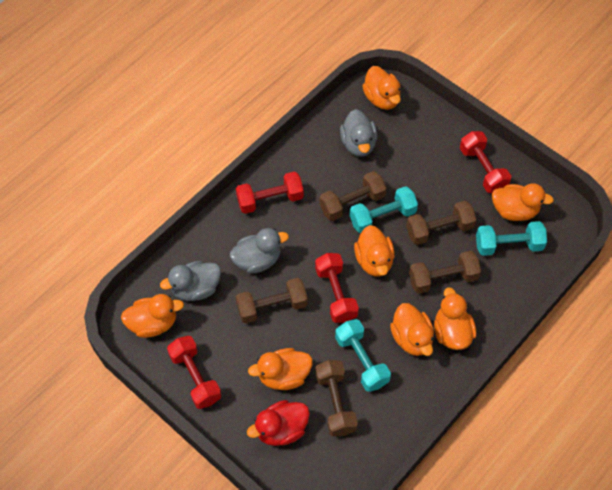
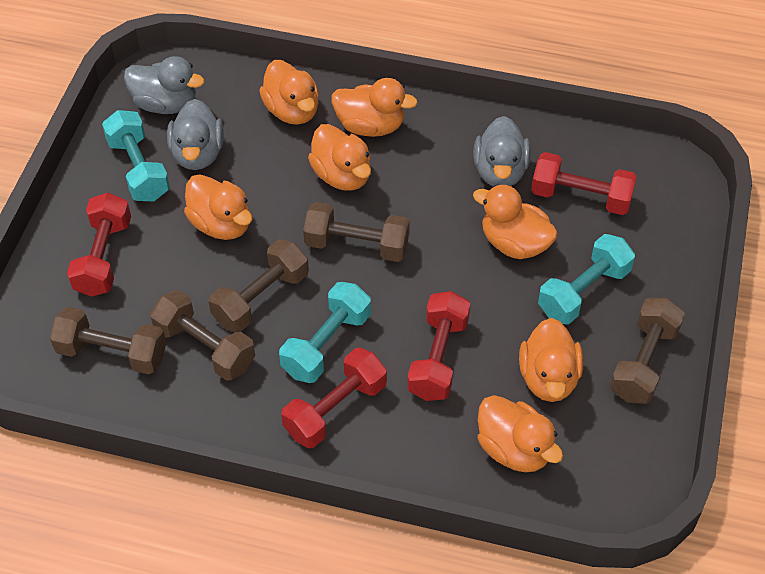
red duck: [247,400,310,446] = 1 -> none = 0

